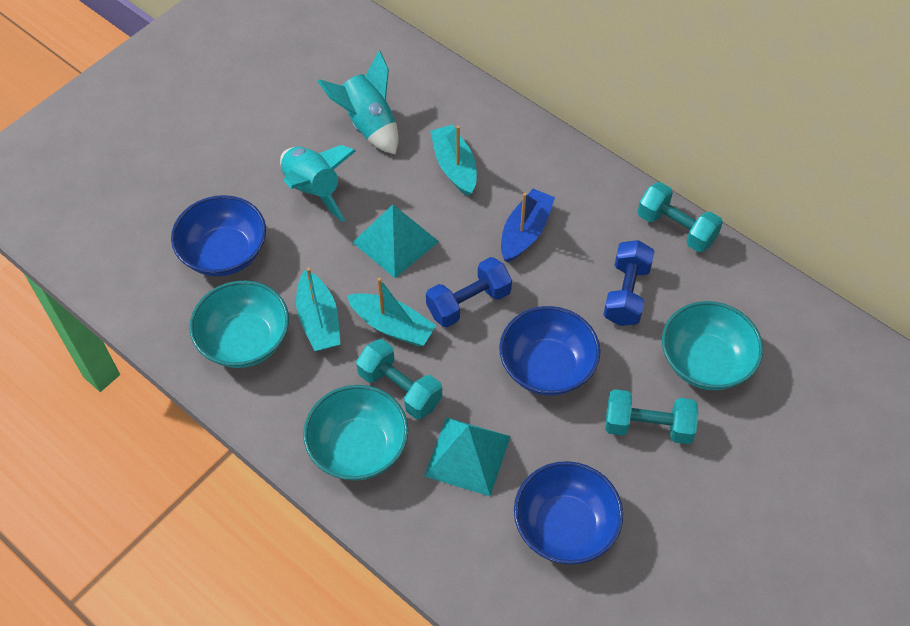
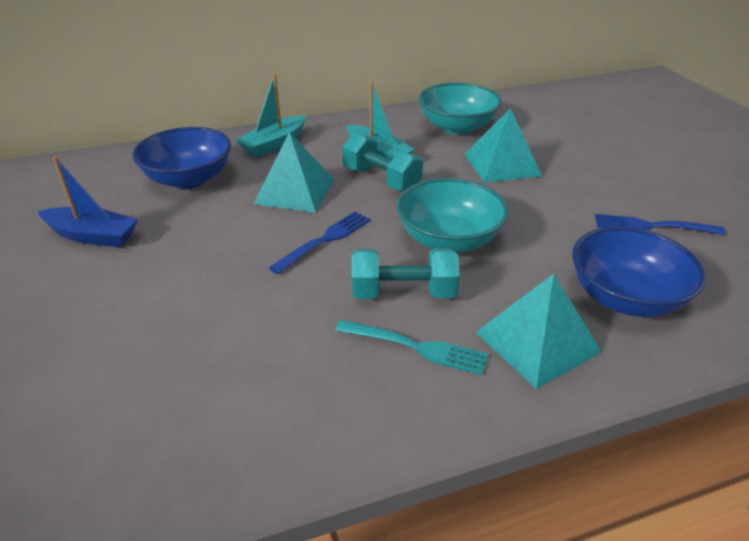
blue bowl: [171,195,266,276] [499,306,600,396] [514,461,623,565] = 3 -> [132,127,231,189] [572,226,706,317] = 2
blue dumbbell: [426,257,512,327] [603,240,655,326] = 2 -> none = 0
blue fork: none = 0 -> [269,211,370,274] [595,214,726,235] = 2
turquoise boat: [296,267,340,351] [347,278,437,346] [430,125,477,197] = 3 -> [236,74,306,157] [346,83,415,160] = 2
turquoise bowl: [189,281,289,368] [303,385,408,481] [662,301,763,390] = 3 -> [396,178,508,253] [418,83,501,135] = 2
turquoise dumbbell: [356,339,442,419] [605,389,698,444] [637,182,723,252] = 3 -> [342,132,423,192] [352,248,460,299] = 2
turquoise fork: none = 0 -> [335,320,488,375] = 1
turquoise pyramid: [352,205,439,278] [424,417,511,496] = 2 -> [253,132,335,213] [465,108,542,183] [476,274,601,389] = 3
turquoise rocket: [280,145,356,222] [317,50,399,154] = 2 -> none = 0

